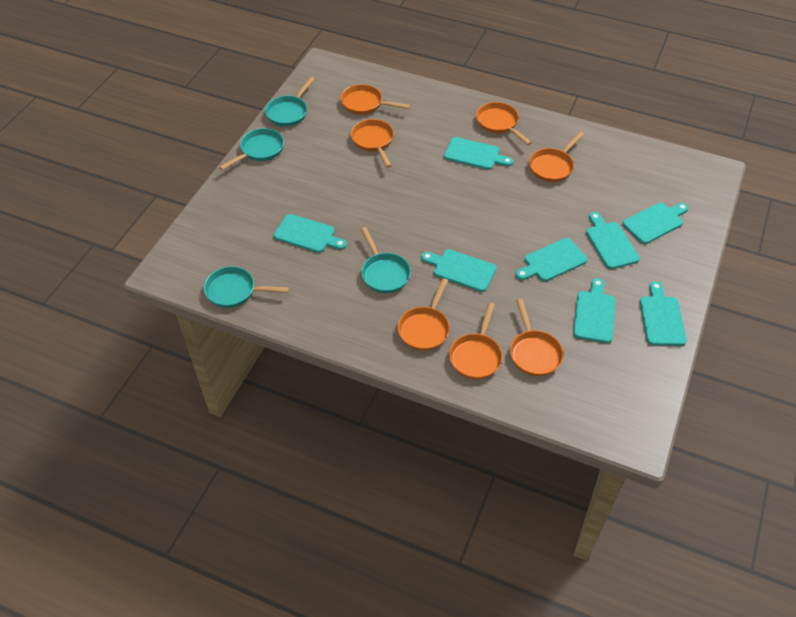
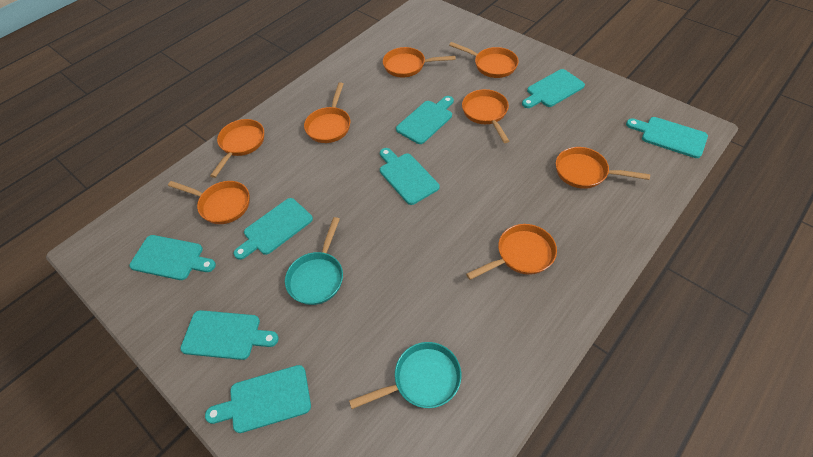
orange pan: [341,84,410,115] [351,119,394,168] [398,278,450,351] [449,303,503,380] [476,102,532,145] [510,299,564,376] [529,132,584,182] = 7 -> [168,181,250,224] [210,119,264,178] [304,82,350,143] [383,47,456,78] [449,42,519,78] [462,89,509,143] [466,224,557,280] [556,147,650,189] = 8
turquoise pan: [204,266,289,308] [219,128,284,170] [265,77,314,127] [361,227,411,293] = 4 -> [285,217,343,305] [349,342,461,409] = 2

